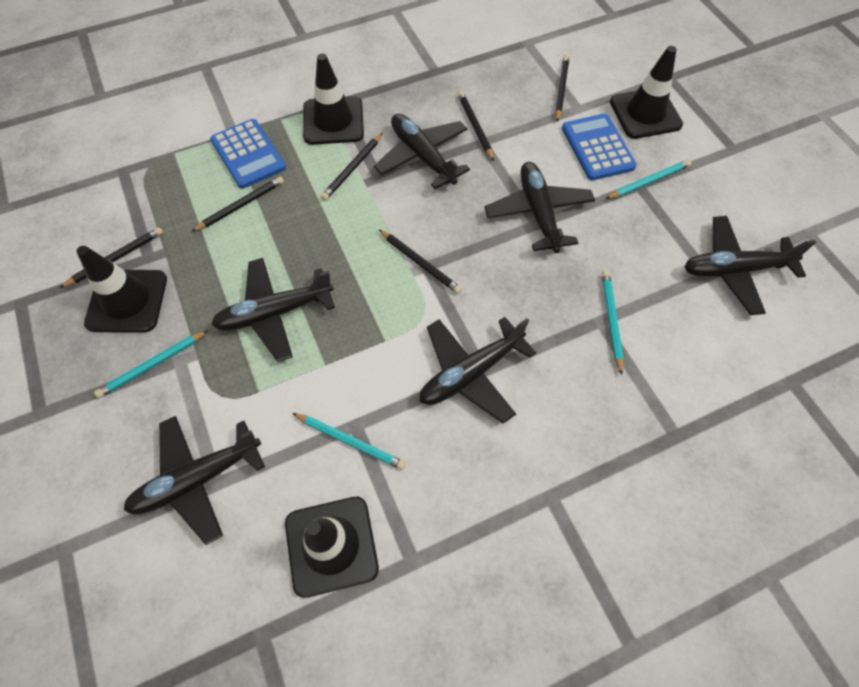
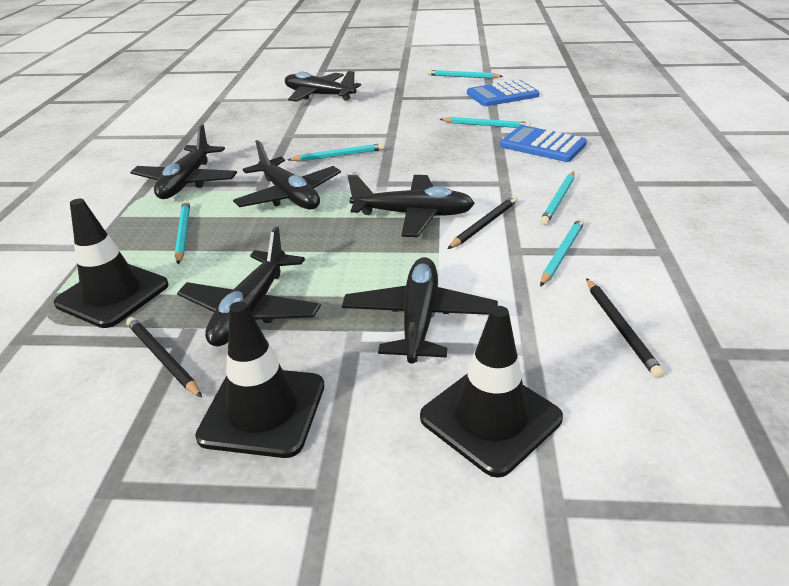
black pencil: [60,227,163,288] [191,176,284,232] [321,133,382,201] [379,229,462,294] [458,91,494,161] [555,55,570,122] = 6 -> [126,317,202,398] [448,196,518,249] [586,278,664,378] = 3
black traffic cone: [76,246,167,332] [285,497,379,598] [303,54,364,145] [610,46,683,139] = 4 -> [54,199,169,328] [195,301,324,458] [420,306,563,478] = 3
turquoise pencil: [94,331,208,398] [292,413,406,470] [602,271,624,375] [606,160,691,199] = 4 -> [175,200,190,264] [287,143,384,161] [427,70,503,79] [440,117,531,128] [540,172,575,225] [540,218,584,287] = 6

